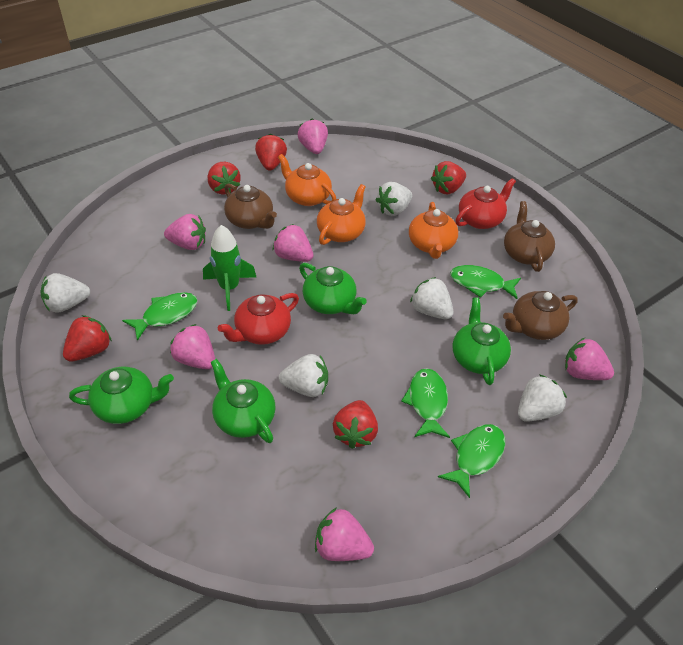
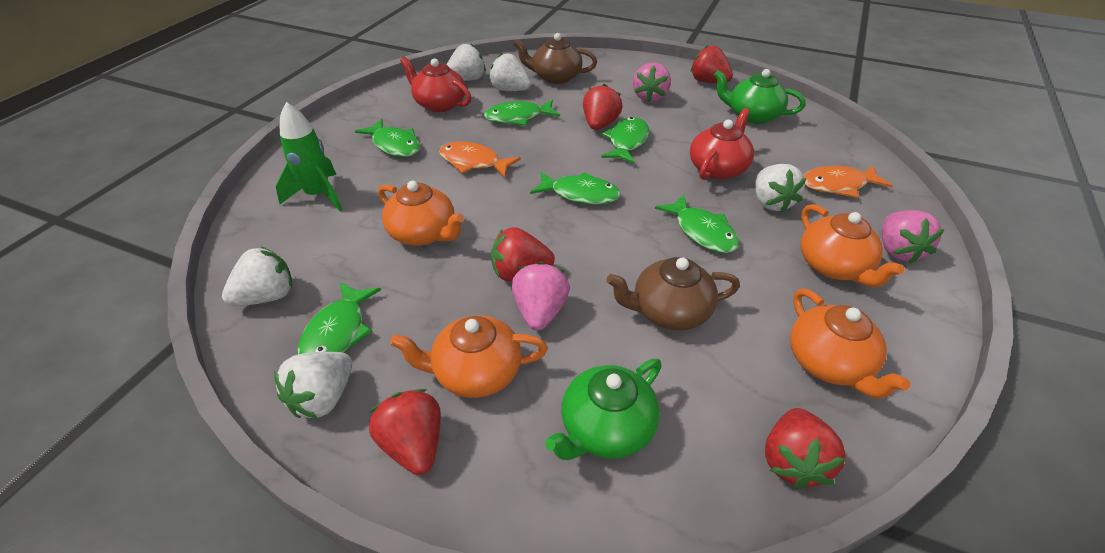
brown teapot: [224,183,277,229] [503,291,578,340] [504,201,555,272] = 3 -> [514,33,597,84] [606,257,740,330] = 2
green fish: [122,292,198,341] [401,368,450,438] [438,424,505,498] [450,265,521,299] = 4 -> [297,282,381,354] [355,119,420,157] [484,100,560,126] [530,172,621,205] [601,117,649,164] [655,195,739,253] = 6
green teapot: [69,367,174,424] [211,359,276,443] [299,263,367,314] [453,297,511,385] = 4 -> [545,359,662,460] [714,69,806,124] = 2
orange fish: none = 0 -> [439,141,521,177] [803,165,893,198] = 2
orange teapot: [278,154,336,206] [317,184,366,245] [409,202,458,259] = 3 -> [378,181,465,246] [390,315,548,398] [790,289,911,399] [801,204,904,287] = 4
pink strawberry: [164,214,206,250] [170,324,215,369] [273,224,314,262] [297,118,328,154] [315,507,374,561] [565,338,614,380] = 6 -> [512,262,570,331] [633,63,671,103] [882,210,944,264] = 3

